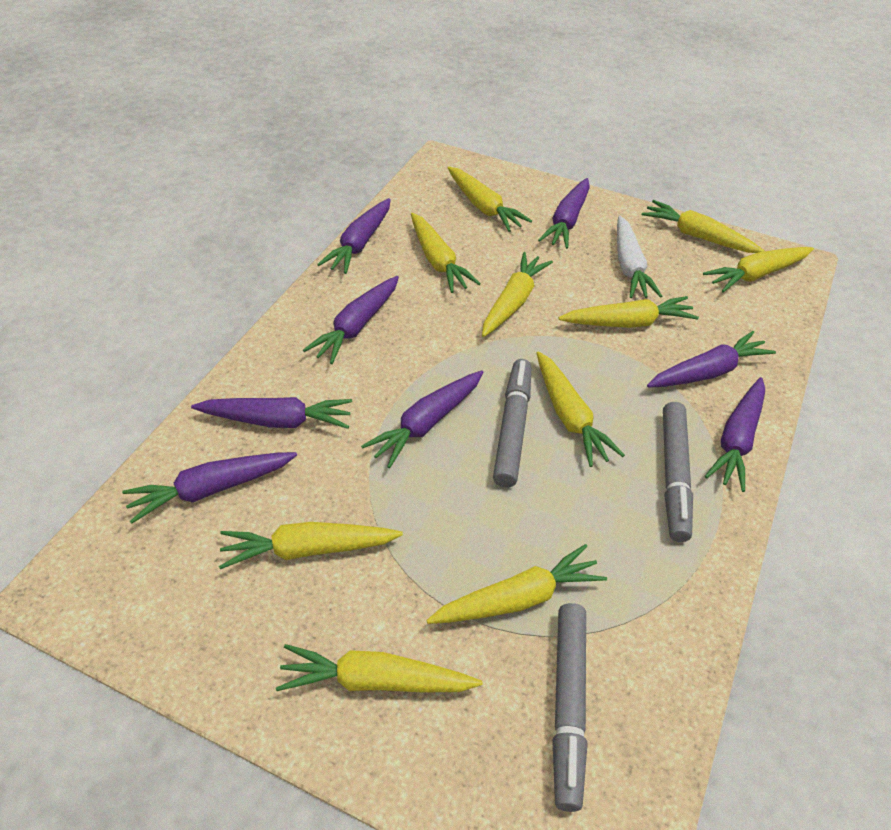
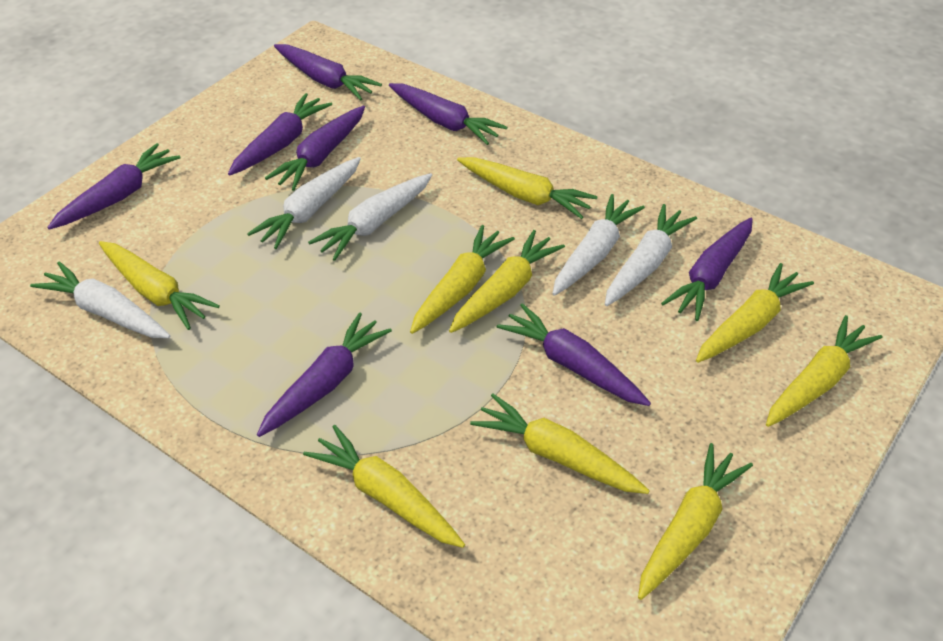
grey marker: [493,359,531,488] [552,603,588,812] [663,402,693,542] = 3 -> none = 0
white carrot: [617,215,662,298] = 1 -> [30,262,170,338] [247,157,361,249] [308,173,432,261] [552,194,645,296] [605,204,697,306] = 5
yellow carrot: [219,522,403,569] [276,644,482,692] [411,213,481,293] [426,544,607,624] [448,167,532,232] [482,252,553,337] [537,351,625,467] [559,296,699,328] [642,200,764,253] [703,247,814,292] = 10 -> [99,241,220,330] [303,425,465,548] [410,225,515,334] [449,230,565,333] [457,157,598,219] [470,394,650,494] [638,443,753,600] [696,263,814,363] [766,315,882,427] = 9

